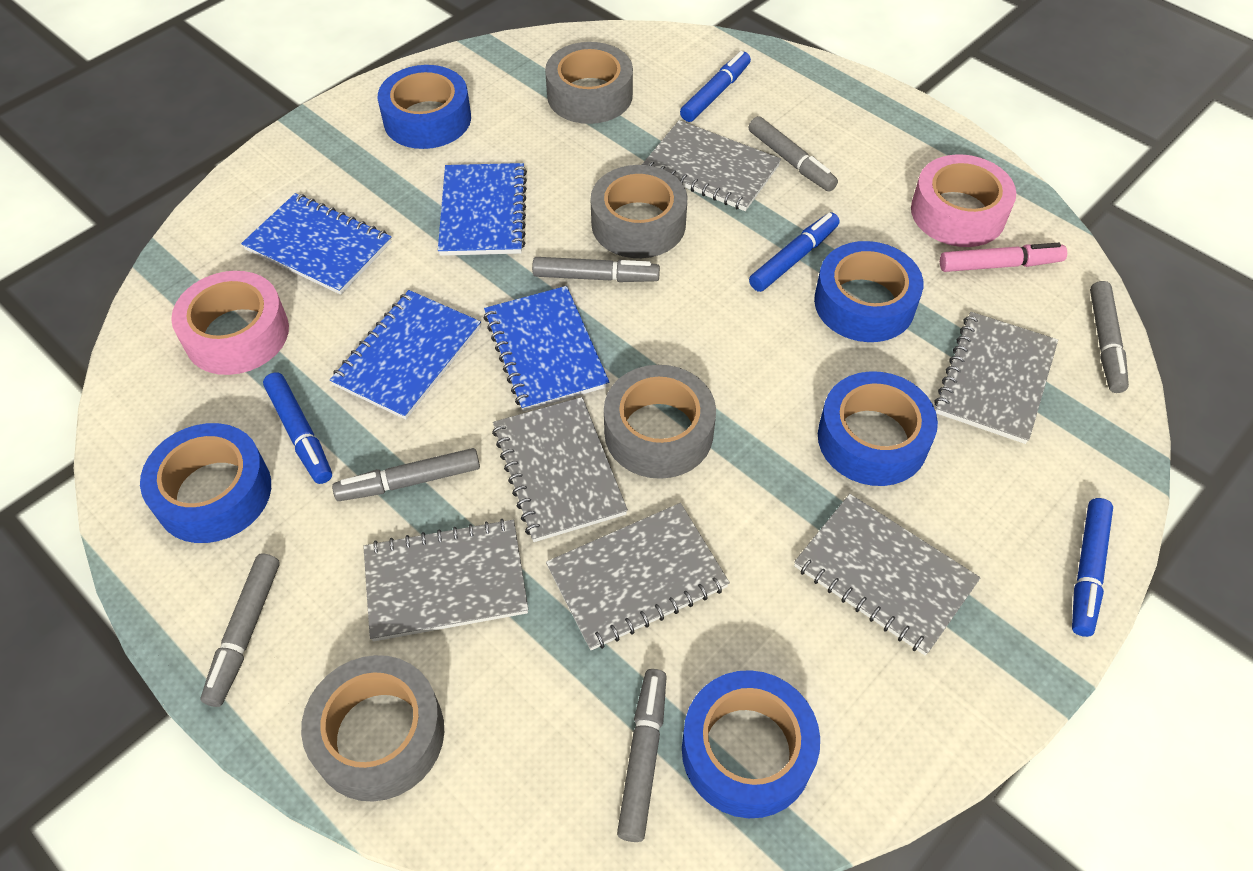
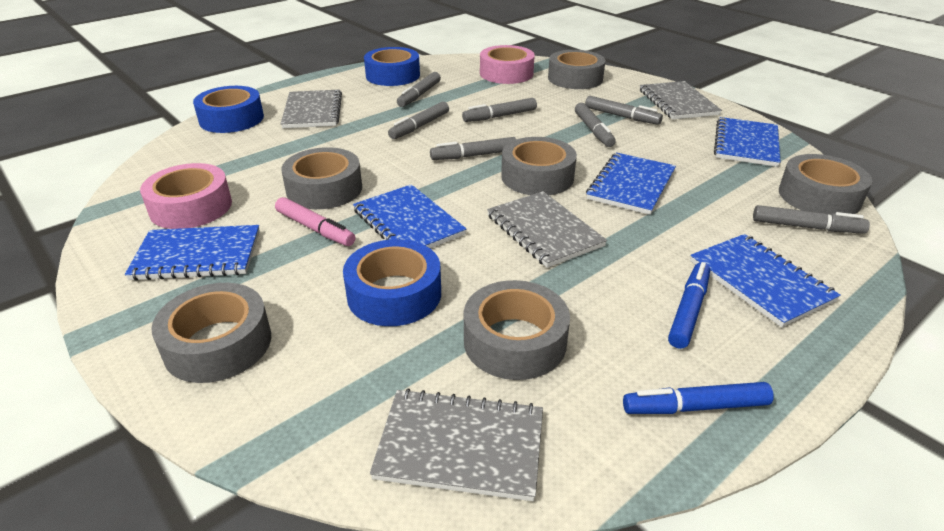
blue marker: [263,372,332,484] [680,51,751,122] [749,212,840,292] [1072,498,1113,637] = 4 -> [623,382,774,414] [668,262,710,349] = 2
blue notebook: [241,193,392,295] [330,290,481,420] [438,163,527,256] [484,286,609,412] = 4 -> [125,225,260,281] [353,184,466,248] [586,152,676,215] [690,234,841,327] [714,117,781,167] = 5
blue tape: [140,423,271,543] [378,65,471,149] [682,670,820,818] [814,241,923,342] [818,371,938,486] = 5 -> [193,86,264,133] [343,239,441,326] [364,47,420,86] = 3
grey marker: [201,553,280,707] [332,448,480,501] [532,257,660,282] [617,669,667,842] [749,116,838,192] [1090,281,1129,393] = 6 -> [388,102,449,139] [397,72,441,107] [430,137,516,160] [462,98,537,122] [575,103,616,147] [585,96,663,125] [753,205,870,234] = 7
grey notebook: [363,519,528,641] [492,397,628,542] [546,503,730,650] [642,120,781,211] [794,494,980,655] [934,312,1058,444] = 6 -> [281,90,342,128] [370,388,543,501] [487,191,607,268] [640,81,722,120] = 4
grey tape: [301,655,444,802] [545,42,633,124] [591,165,687,258] [604,365,716,479] = 4 -> [151,283,271,383] [281,147,362,209] [464,280,570,380] [501,137,577,195] [548,50,605,89] [779,154,872,215] = 6

